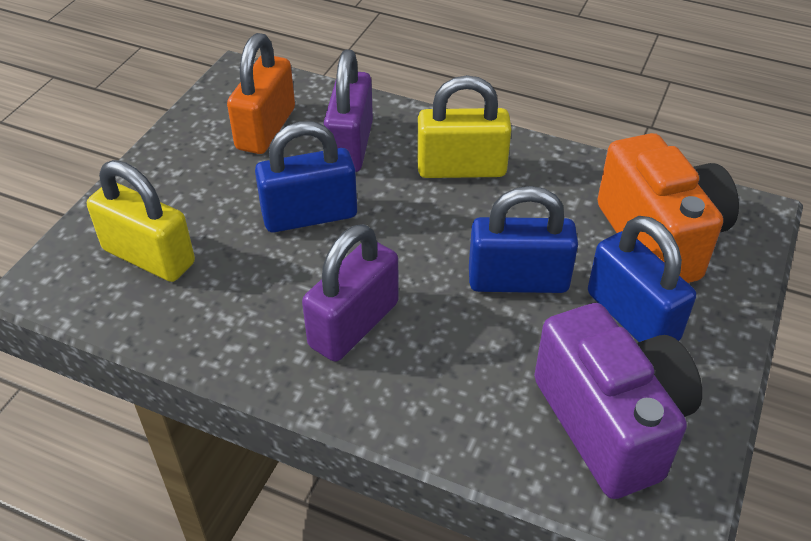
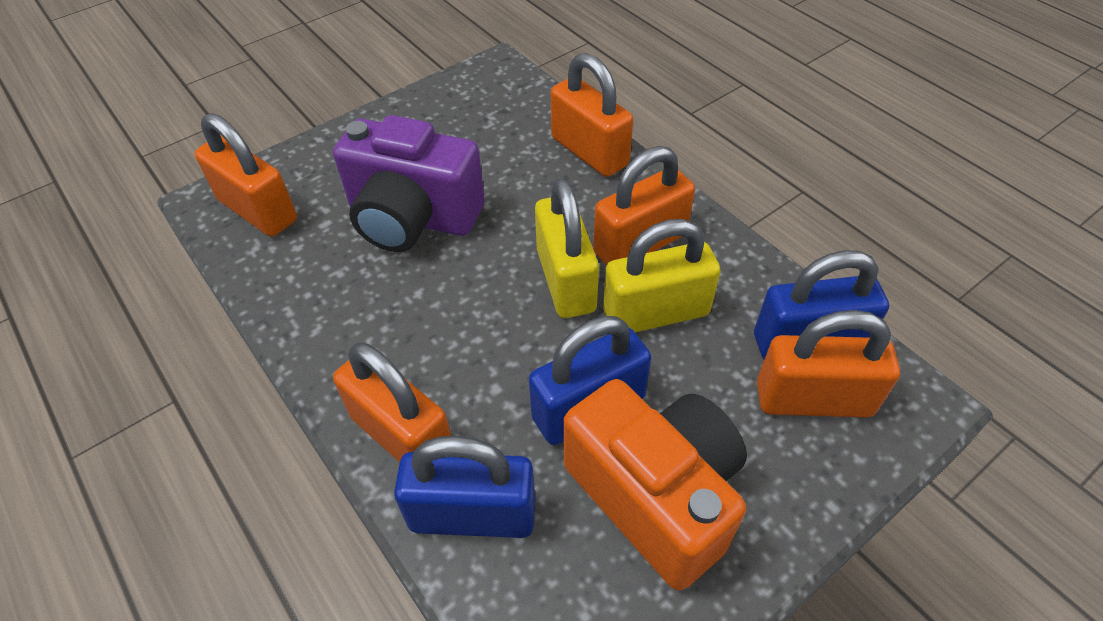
orange padlock: [227,33,295,154] = 1 -> [195,113,297,237] [333,342,451,462] [551,53,633,177] [593,146,695,266] [757,310,900,418] = 5
purple padlock: [302,224,399,362] [323,50,373,172] = 2 -> none = 0

